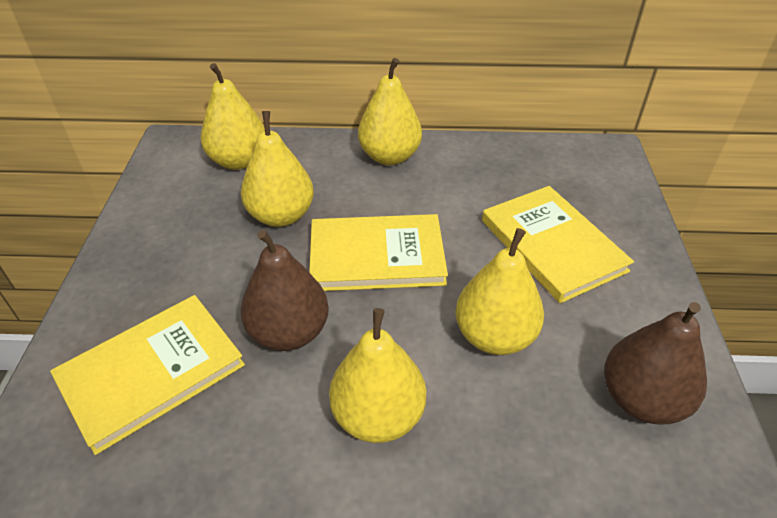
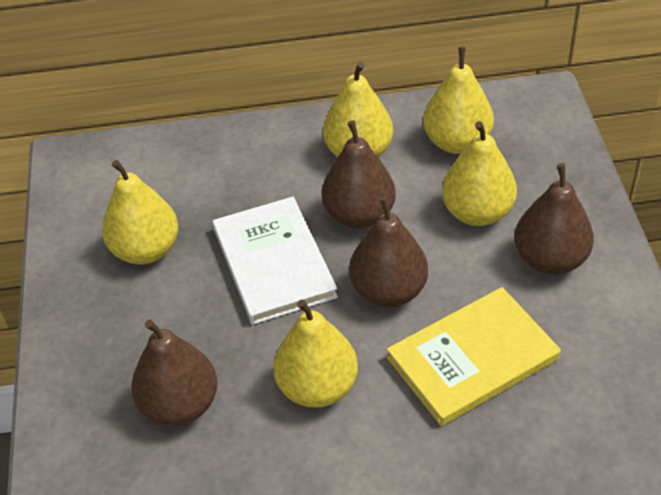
brown pear: [241,230,329,351] [604,302,707,424] = 2 -> [131,320,217,426] [322,120,396,229] [349,196,428,307] [514,163,594,275] = 4
white book: none = 0 -> [213,197,338,325] = 1
yellow book: [50,295,245,455] [309,214,448,291] [482,186,634,303] = 3 -> [387,287,561,426] = 1

